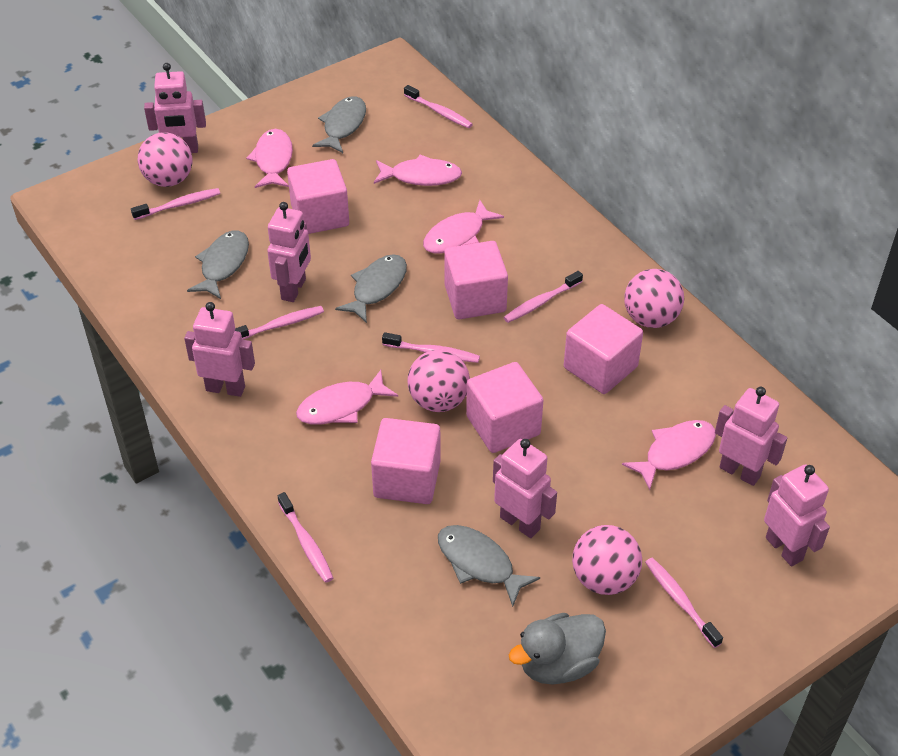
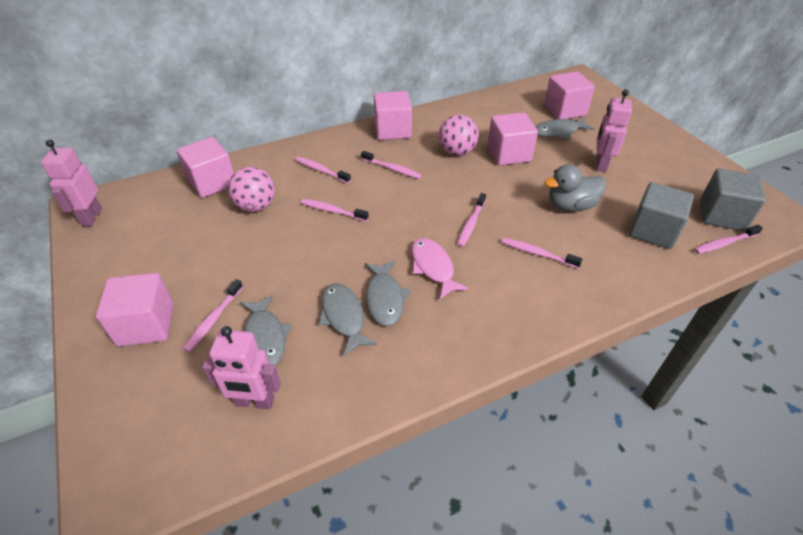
grey cube: none = 0 -> [629,182,694,249] [700,169,766,231] = 2
pink ball: [138,132,192,187] [407,350,470,412] [572,525,642,595] [624,269,684,328] = 4 -> [228,167,275,212] [439,115,479,156] = 2
pink fish: [246,129,293,188] [296,370,398,425] [374,155,462,186] [423,200,504,254] [622,420,716,490] = 5 -> [411,238,469,299] = 1
pink robot: [144,63,206,153] [184,302,255,397] [267,202,311,302] [493,439,557,538] [715,387,787,486] [764,464,830,566] = 6 -> [41,140,102,226] [202,326,281,409] [597,90,632,172] = 3

